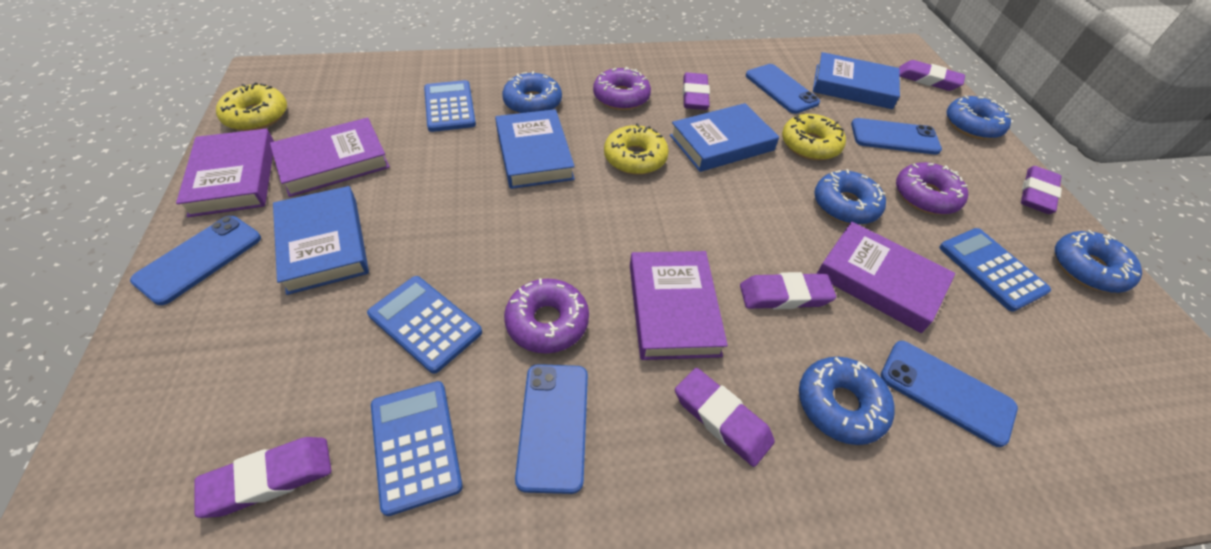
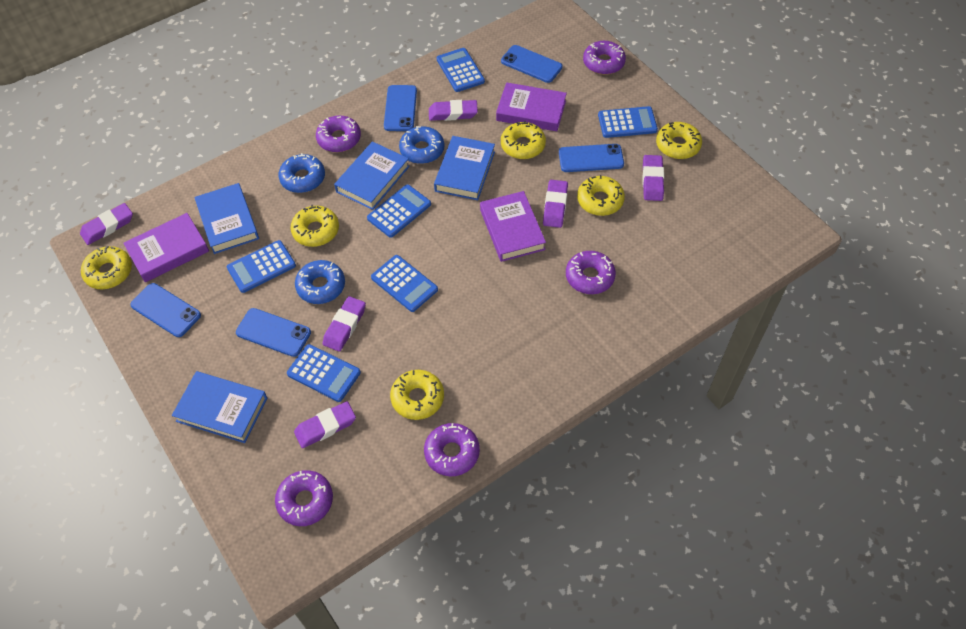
blue calculator: [367,276,482,374] [371,381,463,516] [424,80,476,132] [939,228,1051,312] = 4 -> [227,240,296,293] [287,344,361,402] [367,184,431,238] [371,255,438,312] [436,48,485,92] [598,106,658,138] = 6
blue donut: [502,71,562,113] [799,357,895,445] [814,169,886,225] [946,95,1011,139] [1055,230,1142,293] = 5 -> [278,153,325,193] [295,260,345,304] [399,126,444,164] = 3
purple book: [176,129,274,217] [270,117,390,197] [630,251,728,360] [817,222,955,333] = 4 -> [123,213,209,282] [480,191,546,262] [496,82,567,131] = 3
purple donut: [504,278,589,354] [593,67,651,110] [896,162,968,215] = 3 -> [275,470,333,526] [316,116,361,152] [424,423,480,476] [566,251,616,294] [583,41,626,75] = 5
yellow donut: [216,82,287,131] [604,123,669,175] [782,114,846,160] = 3 -> [81,246,132,289] [291,205,339,247] [390,370,444,420] [501,121,546,159] [577,175,625,216] [656,122,702,159] = 6

